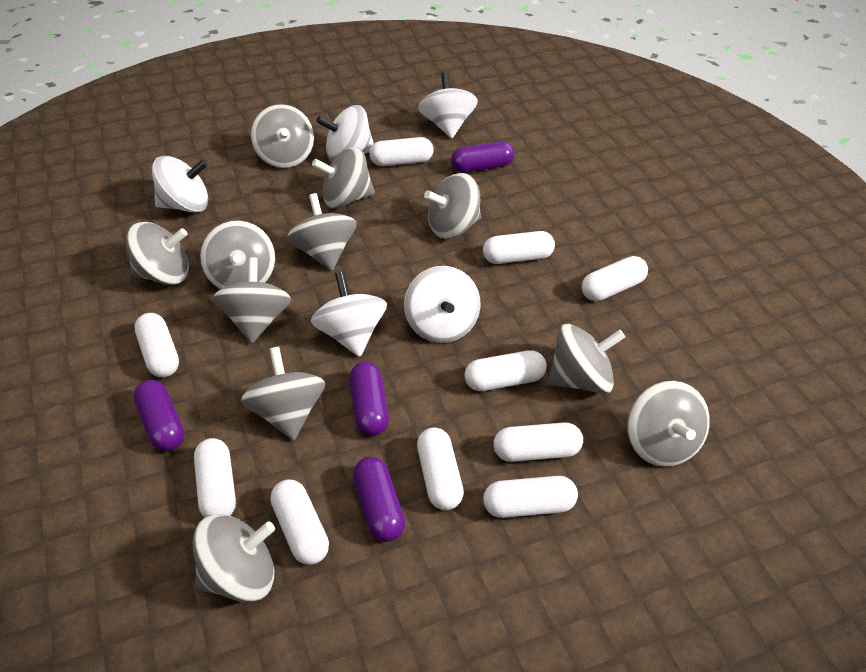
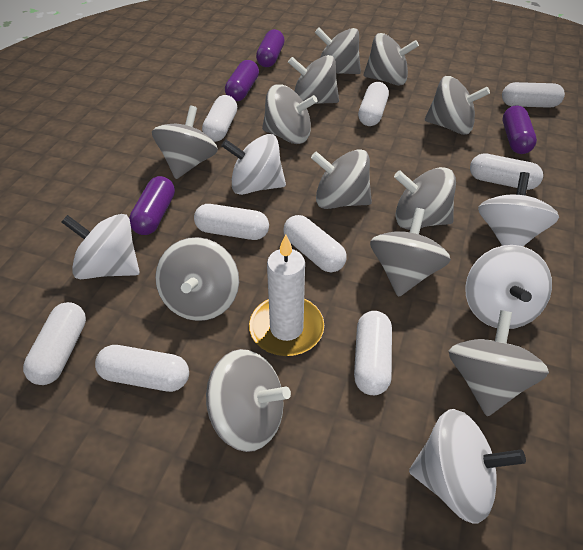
grey spinning top: [126,222,189,285] [192,514,275,602] [200,220,275,289] [213,257,291,343] [241,346,326,440] [251,104,314,168] [287,193,357,271] [312,147,375,209] [424,173,481,239] [548,324,625,394] [627,380,710,467] = 11 -> [152,106,218,179] [155,237,239,321] [206,349,291,452] [262,85,318,144] [288,55,339,104] [311,149,372,209] [315,28,361,74] [364,33,419,86] [370,208,451,297] [394,167,456,230] [425,76,490,135] [449,310,549,416] = 12
white candle: none = 0 -> [249,234,324,356] = 1
white capsule: [134,313,179,377] [194,438,236,518] [270,479,329,565] [369,137,433,166] [417,427,464,510] [464,350,547,391] [483,231,555,264] [483,476,578,518] [493,422,583,462] [581,256,648,301] = 10 -> [23,302,86,385] [95,345,189,392] [194,204,269,240] [202,95,237,142] [283,215,347,272] [354,311,392,395] [358,82,389,126] [470,153,543,190] [502,82,565,108] = 9

